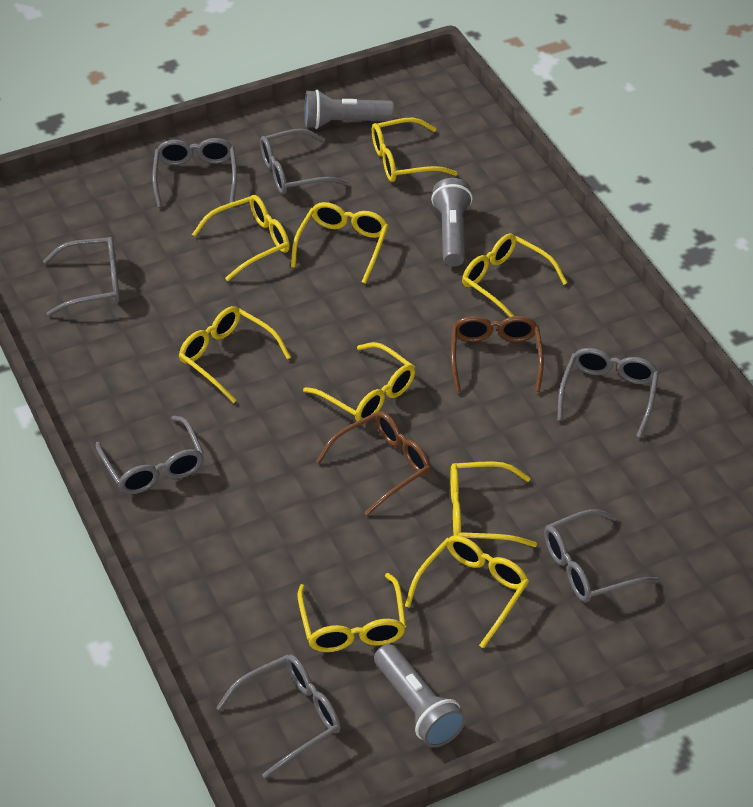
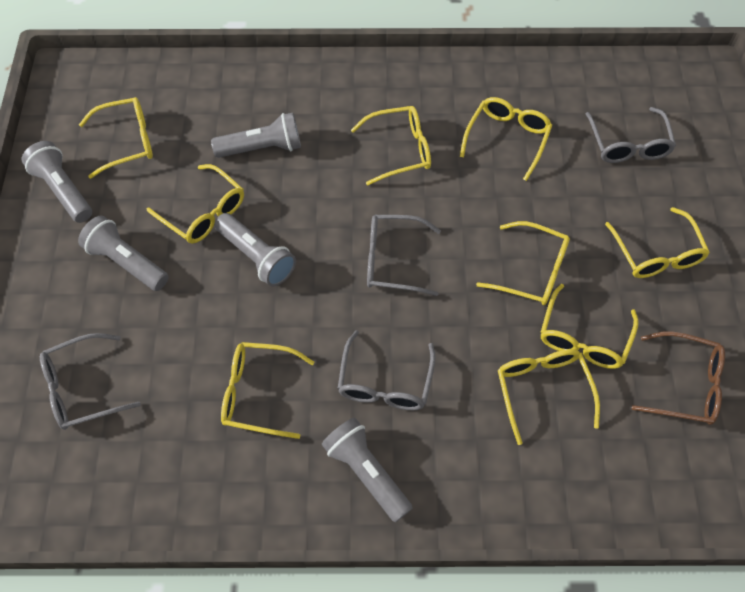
brown glasses: [316,411,431,516] [451,316,544,392] = 2 -> [632,331,725,425] = 1
grey flashlight: [305,89,394,129] [374,644,466,748] [431,178,473,267] = 3 -> [22,141,92,223] [78,216,169,291] [211,113,301,158] [215,213,296,287] [322,418,413,522] = 5
grey glasses: [43,237,120,316] [96,416,204,494] [152,138,237,208] [216,654,341,779] [260,128,348,194] [544,509,659,602] [557,348,659,438] = 7 -> [40,333,141,430] [338,330,435,410] [367,215,441,296] [586,107,676,163] = 4

